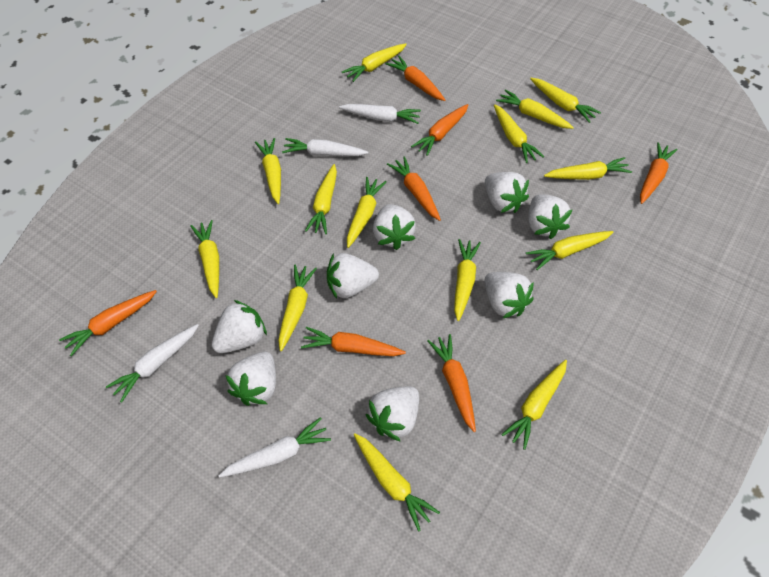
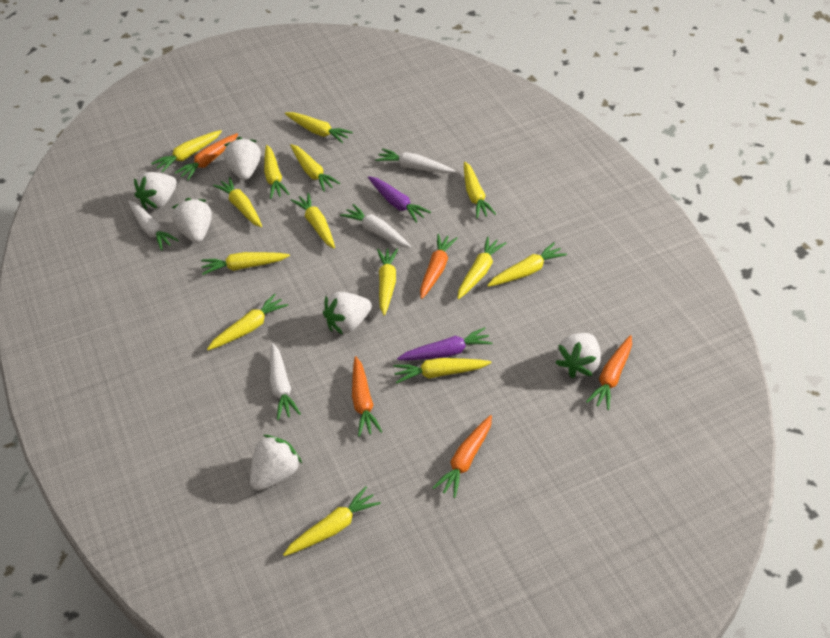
orange carrot: [59,290,157,356] [301,327,406,356] [385,56,445,101] [387,156,441,221] [411,104,468,156] [427,334,476,432] [640,142,678,204] = 7 -> [175,133,238,180] [352,356,382,437] [420,234,458,299] [432,415,492,498] [586,335,632,410] = 5
purple carrot: none = 0 -> [368,176,431,223] [397,327,492,360] = 2
white strawberry: [212,300,267,353] [225,352,276,406] [327,253,379,299] [366,386,419,442] [373,204,416,250] [484,272,534,318] [485,172,529,213] [528,194,572,239] = 8 -> [134,172,177,210] [172,198,212,243] [224,137,261,180] [250,435,302,491] [323,292,372,335] [555,333,601,378] = 6

